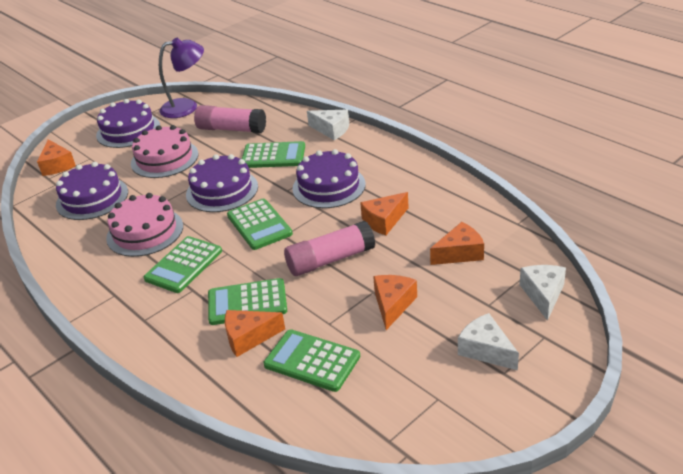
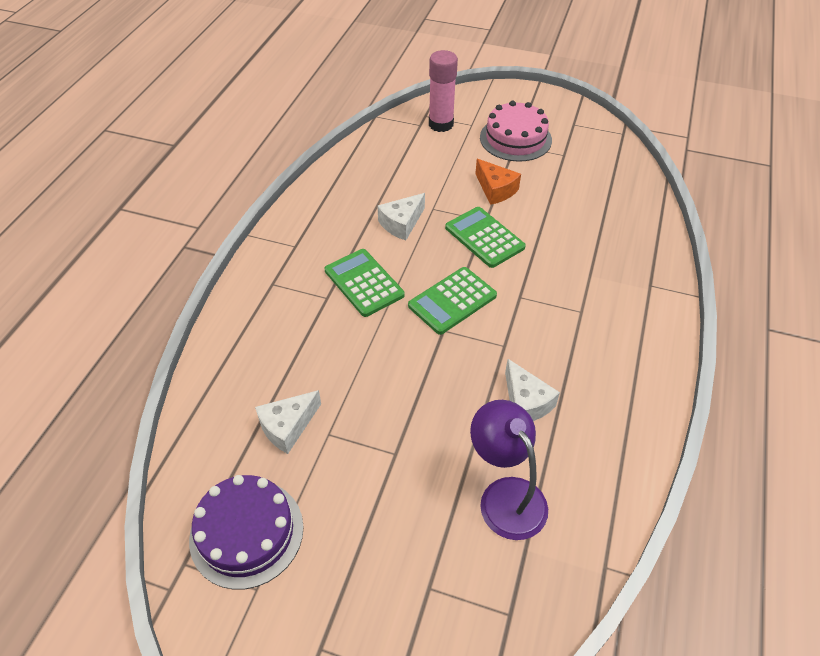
green calculator: [144,236,222,293] [208,278,287,325] [227,199,293,250] [242,141,305,168] [263,329,360,392] = 5 -> [325,249,405,317] [408,267,497,335] [445,207,526,268] = 3
orange cheese: [37,139,76,176] [225,310,285,357] [360,192,409,235] [373,275,417,330] [430,222,484,265] = 5 -> [475,159,521,205] = 1
pink cake: [106,193,183,257] [131,125,198,178] = 2 -> [480,101,552,162] = 1
pink glue stick: [194,105,266,133] [284,221,375,276] = 2 -> [429,50,458,132] = 1
purple cake: [56,162,128,220] [96,99,160,148] [186,154,258,212] [293,149,366,208] = 4 -> [189,475,303,590] = 1

